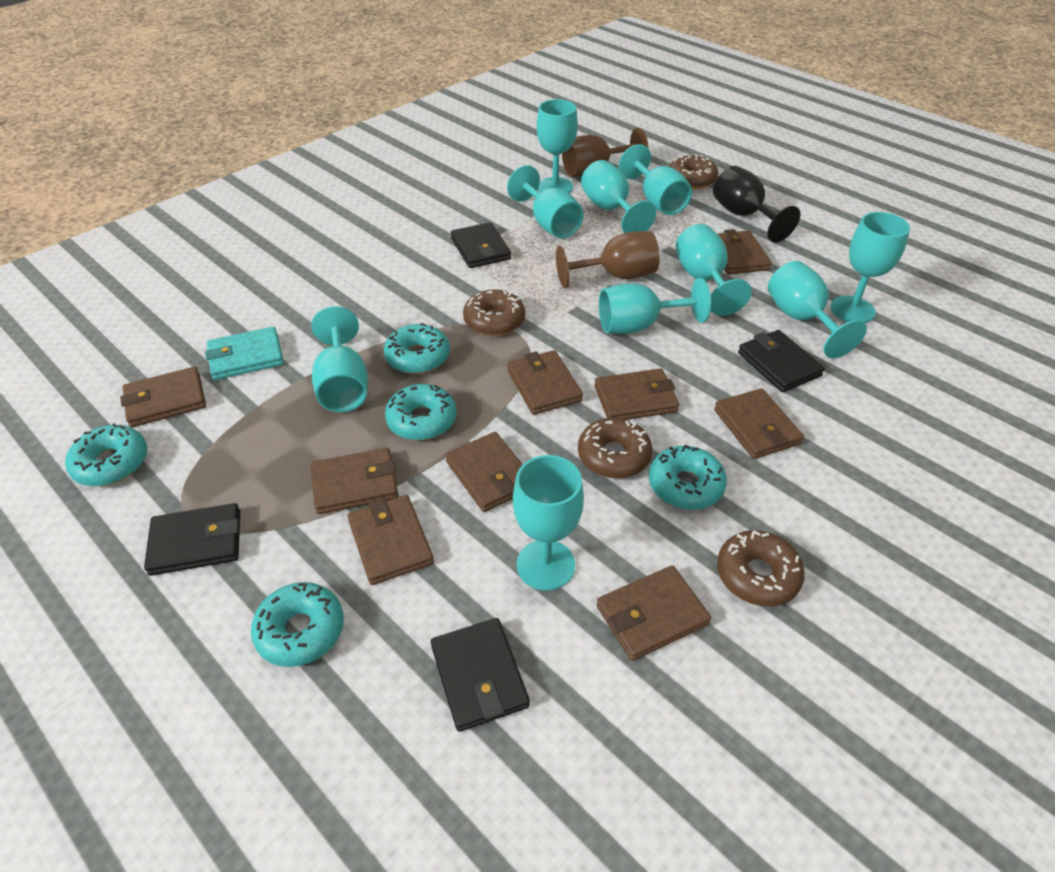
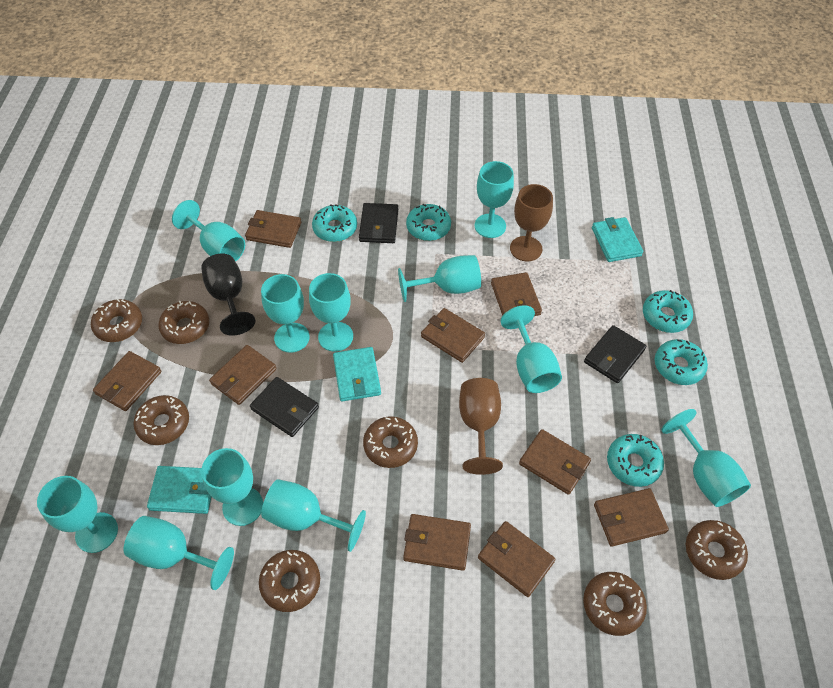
black wallet: [144,503,240,576] [431,618,530,732] [451,222,511,268] [738,330,825,392] = 4 -> [250,377,319,437] [359,203,398,243] [584,325,646,383] = 3
brown donut: [463,289,525,336] [578,418,652,478] [669,154,718,189] [717,530,805,607] = 4 -> [91,299,142,342] [134,395,189,445] [158,301,209,344] [259,550,320,612] [363,416,418,468] [583,572,647,636] [686,520,748,580] = 7
turquoise goblet: [311,306,368,412] [507,165,584,238] [513,455,584,591] [537,99,578,193] [581,160,656,233] [599,278,711,334] [619,144,692,215] [676,224,752,316] [768,261,867,358] [830,212,910,323] = 10 -> [37,476,118,553] [124,516,234,590] [172,200,245,262] [201,448,263,526] [261,274,310,353] [261,479,366,552] [309,273,353,352] [398,255,481,302] [475,161,514,238] [500,305,562,393] [661,409,751,507] = 11
turquoise wallet: [205,327,284,380] = 1 -> [147,466,211,514] [333,347,381,402] [592,217,643,262] = 3

